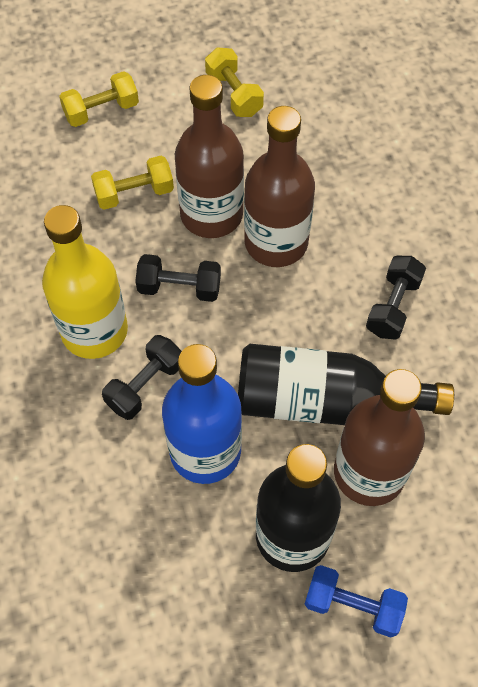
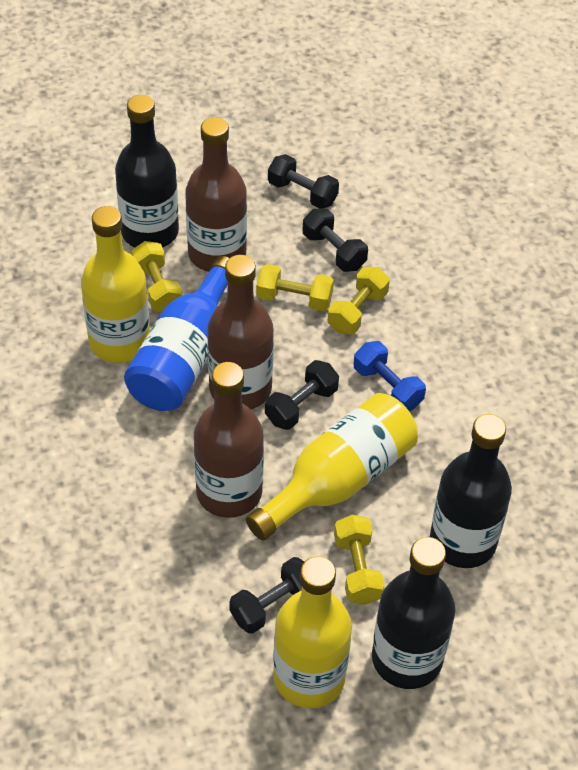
black bottle: [238,344,454,425] [256,444,341,572] = 2 -> [115,95,179,248] [372,537,455,689] [430,414,512,568] = 3
black dumbbell: [102,335,182,420] [135,254,221,302] [366,256,426,340] = 3 -> [229,557,304,634] [265,360,339,430] [268,154,339,209] [303,208,368,272] = 4
yellow bottle: [42,205,128,359] = 1 -> [81,206,150,363] [246,393,418,540] [273,556,352,708] = 3
yellow dumbbell: [59,71,139,127] [91,156,174,210] [205,47,264,117] = 3 -> [131,241,182,312] [256,264,334,311] [328,267,390,334] [334,515,385,605] = 4

